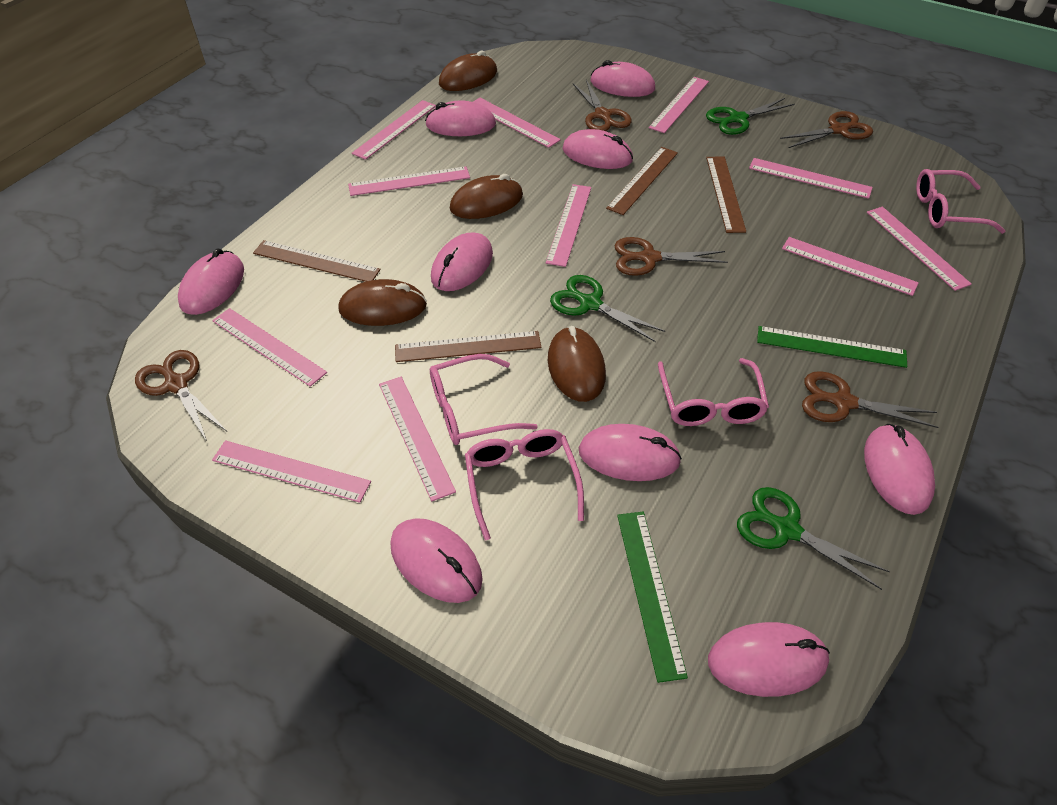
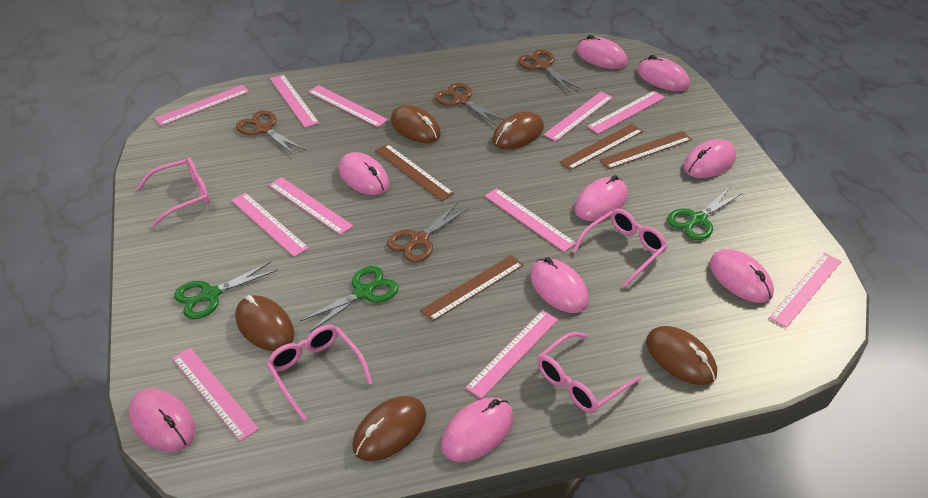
brown mouse: [338,279,427,326] [439,51,497,91] [450,174,523,219] [548,326,606,402] = 4 -> [235,295,295,351] [352,396,426,461] [391,105,441,143] [492,111,544,149] [646,326,717,385] = 5
brown scissors: [135,350,227,441] [573,80,632,131] [614,237,728,276] [780,111,873,148] [802,371,938,428] = 5 -> [236,110,306,156] [387,203,469,262] [435,83,504,125] [518,50,580,92] = 4
green ruler: [617,512,688,683] [757,326,907,368] = 2 -> none = 0

